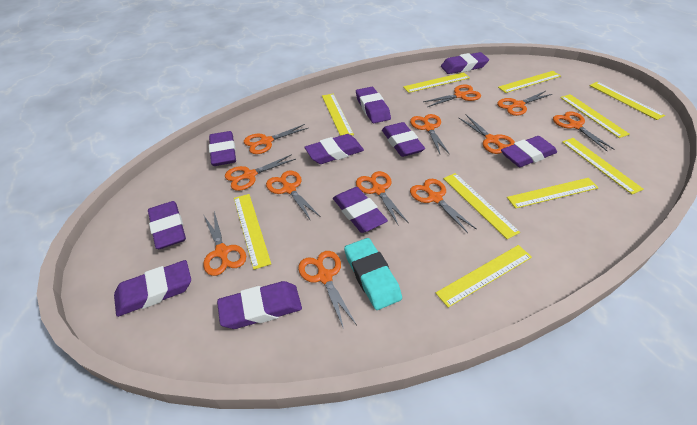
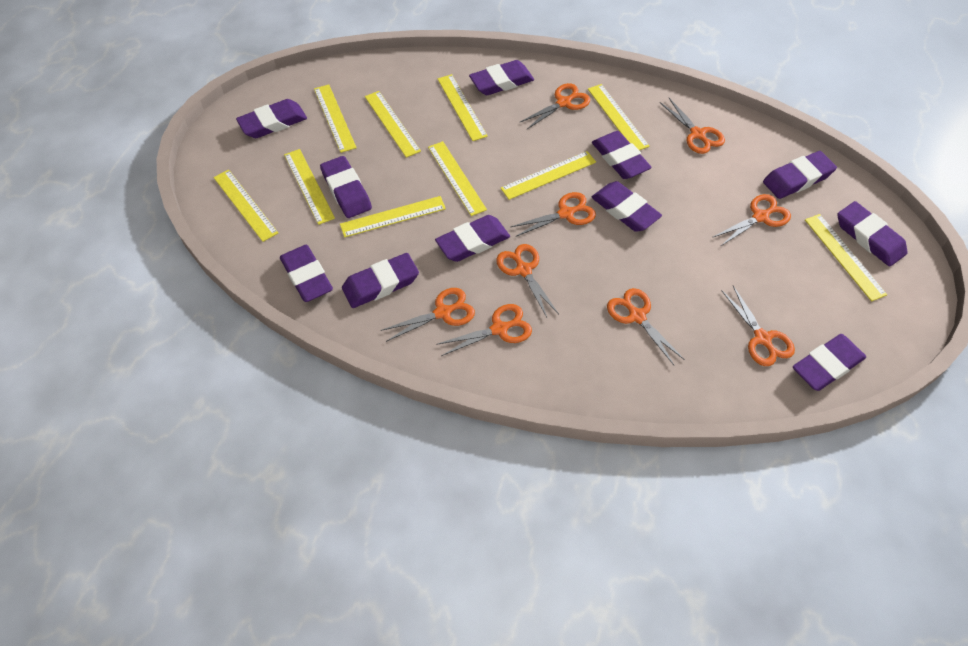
orange scissors: [203,211,246,276] [225,154,296,191] [244,124,308,154] [266,171,321,221] [298,251,357,329] [356,171,409,226] [410,114,450,155] [410,179,477,233] [423,85,481,107] [459,115,515,154] [497,91,552,116] [553,111,615,151] = 12 -> [381,288,475,342] [436,304,532,356] [496,244,559,317] [511,192,596,237] [519,83,590,129] [607,288,685,366] [660,98,725,154] [713,194,791,246] [721,286,795,366] = 9
purple eraser: [114,260,191,317] [148,201,186,249] [209,131,236,166] [217,281,302,329] [305,134,364,164] [333,187,388,233] [356,87,391,123] [382,122,425,157] [441,52,489,74] [501,136,557,167] = 10 -> [236,99,307,138] [280,245,333,302] [320,156,372,218] [342,253,419,308] [435,215,510,262] [469,60,534,95] [592,131,652,179] [592,181,662,232] [763,151,837,199] [793,334,866,391] [837,201,907,267] = 11
turquoise eraser: [344,238,402,310] = 1 -> none = 0

